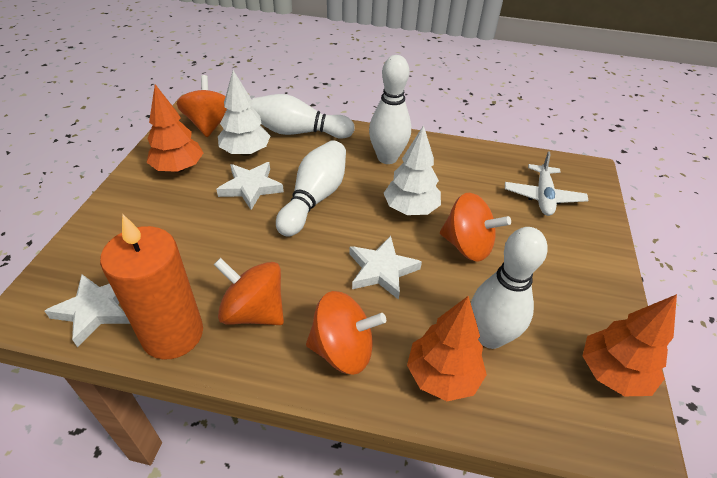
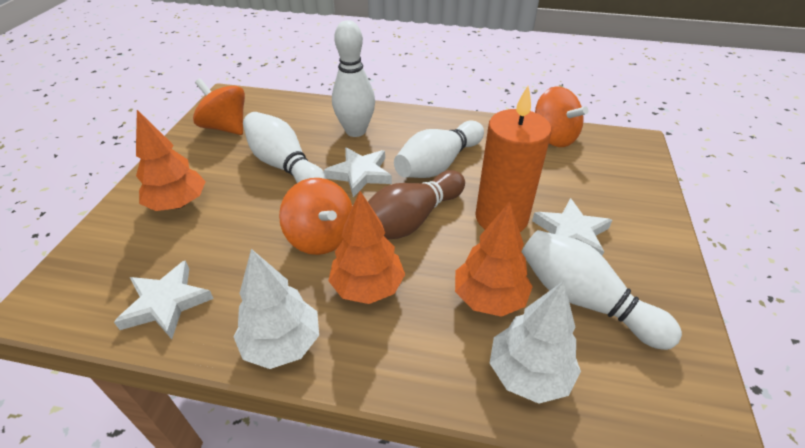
brown bowling pin: none = 0 -> [368,170,465,239] = 1
orange spinning top: [177,75,227,137] [214,258,284,325] [306,291,386,375] [440,193,511,262] = 4 -> [193,78,245,135] [279,178,353,255] [535,86,589,147] = 3
white plane: [505,151,589,216] = 1 -> none = 0

